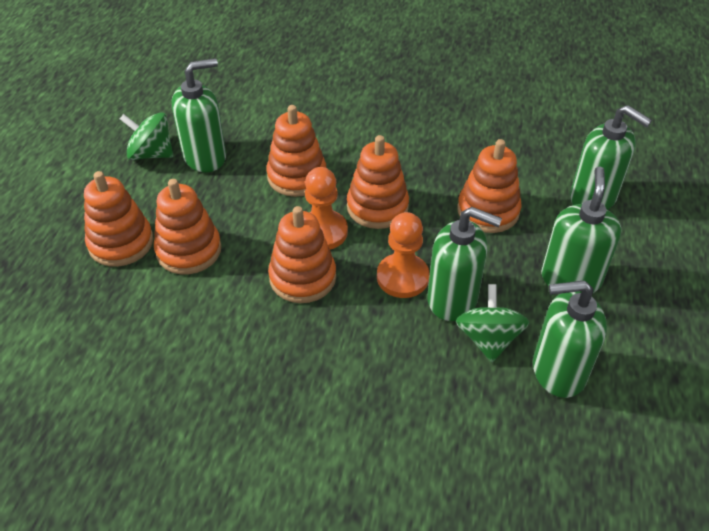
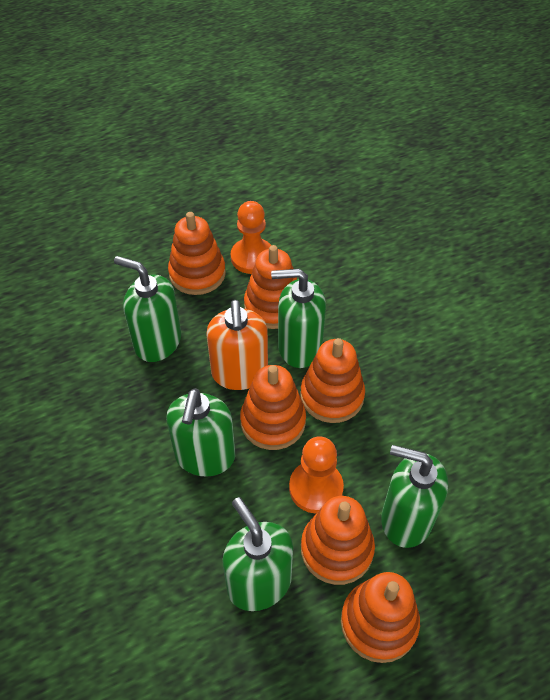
green spinning top: [120,112,173,160] [456,284,529,362] = 2 -> none = 0
orange soap dispenser: none = 0 -> [206,300,268,390] = 1

